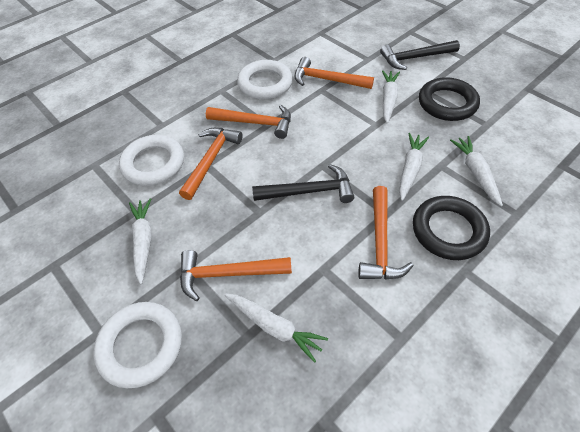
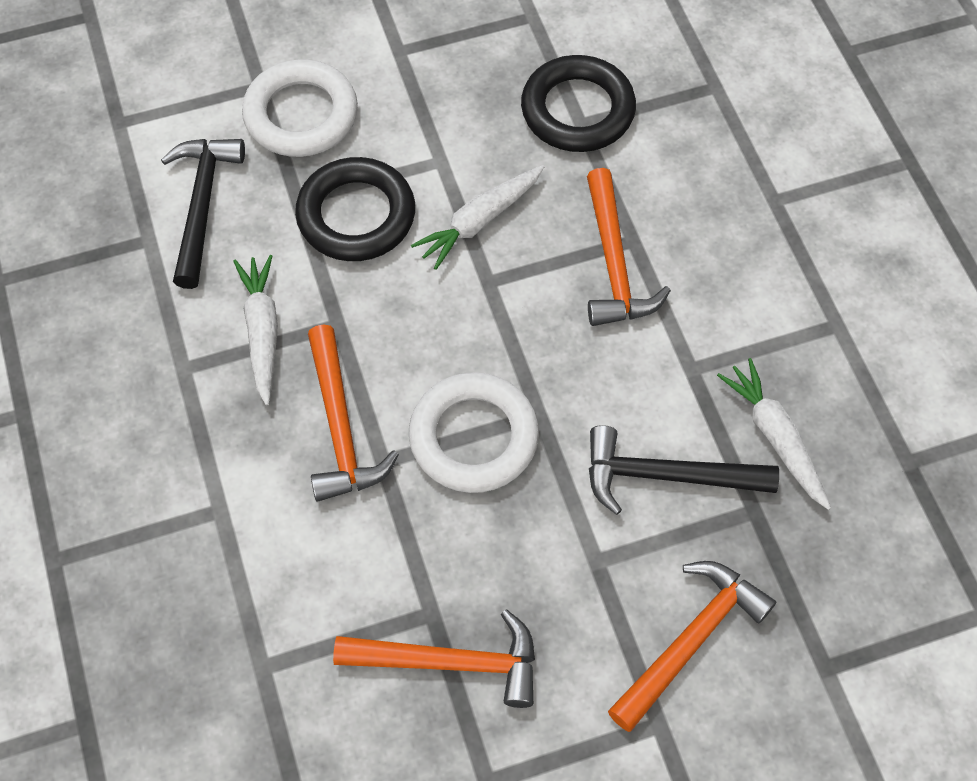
orange hammer: [179,128,242,200] [180,250,292,301] [206,105,291,139] [294,57,374,89] [358,186,414,280] = 5 -> [308,324,399,502] [333,609,535,708] [587,168,671,326] [608,561,776,732] = 4
white carrot: [129,198,151,285] [225,293,328,363] [382,70,400,123] [399,133,429,201] [450,136,503,207] = 5 -> [233,255,278,405] [411,165,544,270] [717,358,831,510] = 3
white ring: [94,302,182,388] [119,135,184,186] [237,60,293,99] = 3 -> [242,59,358,157] [409,372,539,493] = 2

